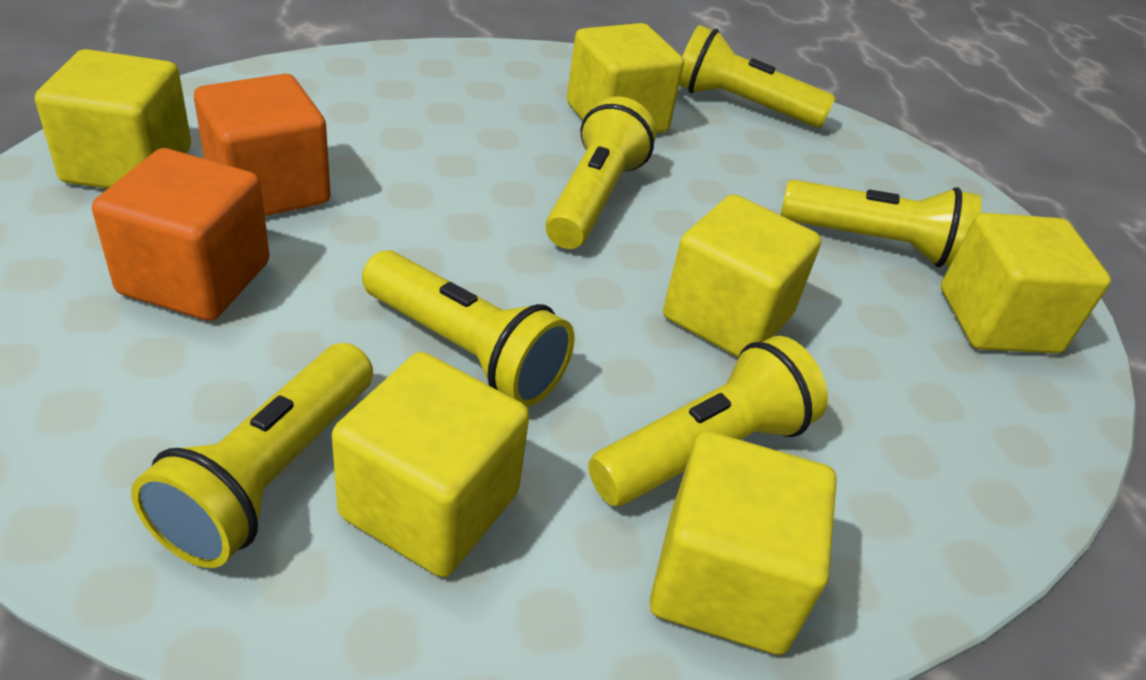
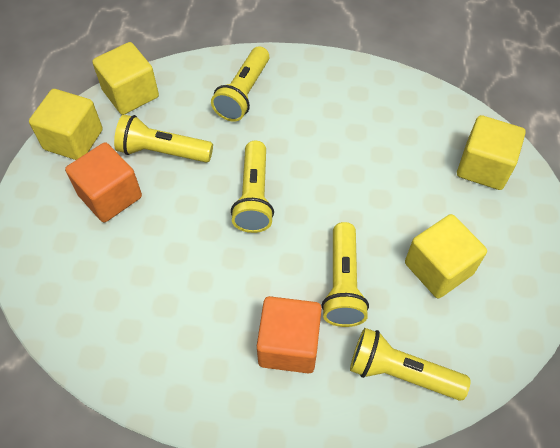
yellow cube: [35,49,191,189] [332,352,529,577] [567,23,684,133] [650,431,837,655] [663,194,821,357] [941,213,1111,354] = 6 -> [29,89,103,160] [92,42,159,115] [405,214,487,298] [457,115,526,190] = 4
yellow flashlight: [131,343,373,568] [362,250,575,407] [545,96,656,249] [588,336,828,506] [679,25,835,128] [781,180,981,267] = 6 -> [114,115,213,163] [211,46,270,122] [231,140,274,233] [322,222,369,327] [350,328,471,401] = 5

